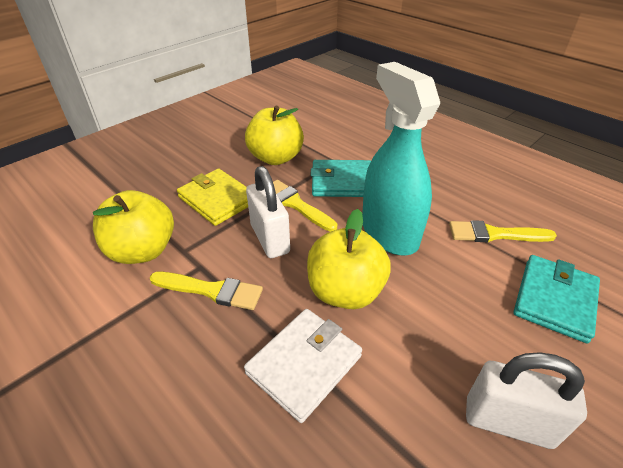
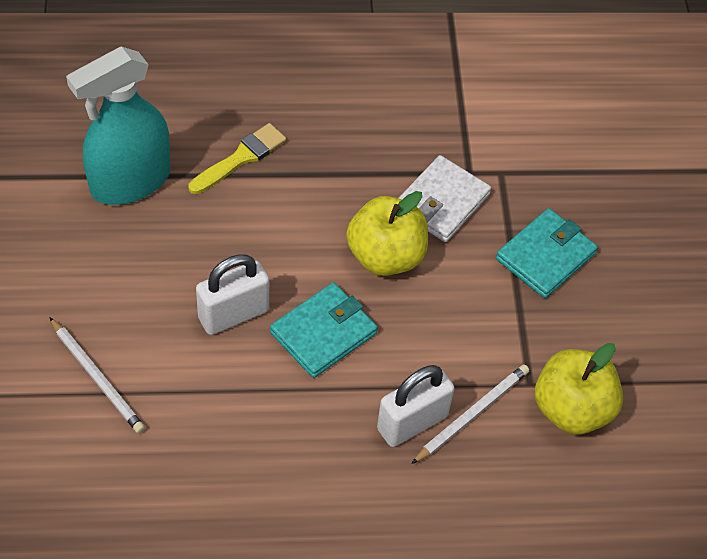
white pencil: none = 0 -> [49,317,145,433] [411,364,529,464] = 2
yellow apple: [93,190,174,264] [245,106,304,165] [307,209,391,309] = 3 -> [346,191,428,276] [535,343,623,435] = 2
yellow brush: [150,272,263,310] [273,180,337,232] [449,220,557,242] = 3 -> [189,123,286,194] = 1
yellow wallet: [177,168,248,226] = 1 -> none = 0

